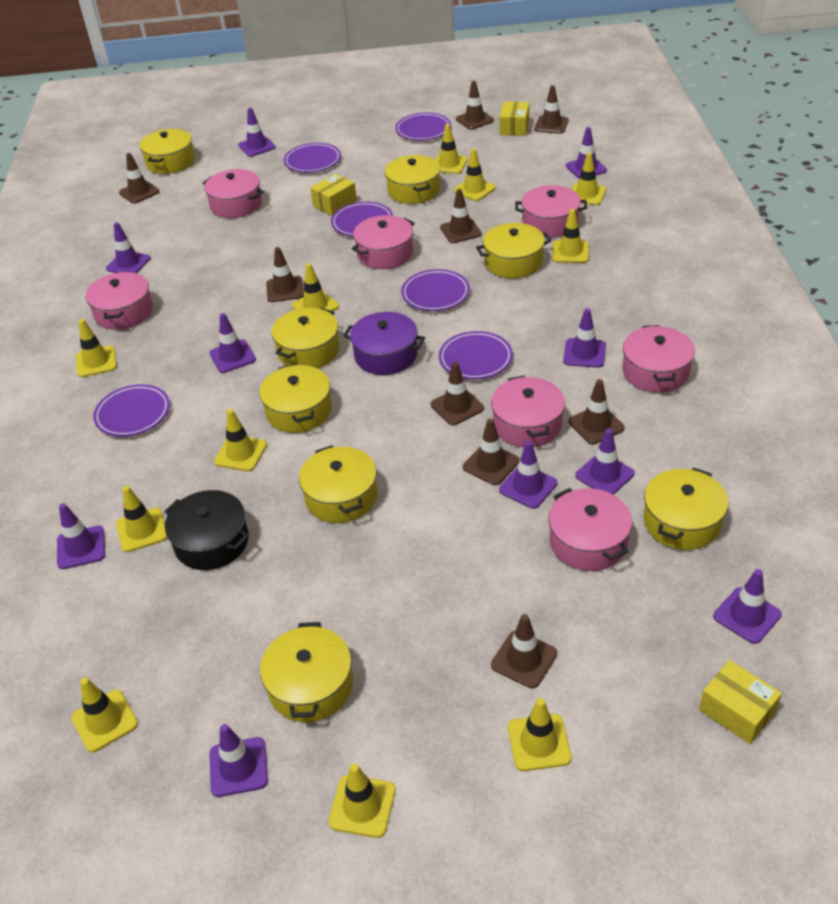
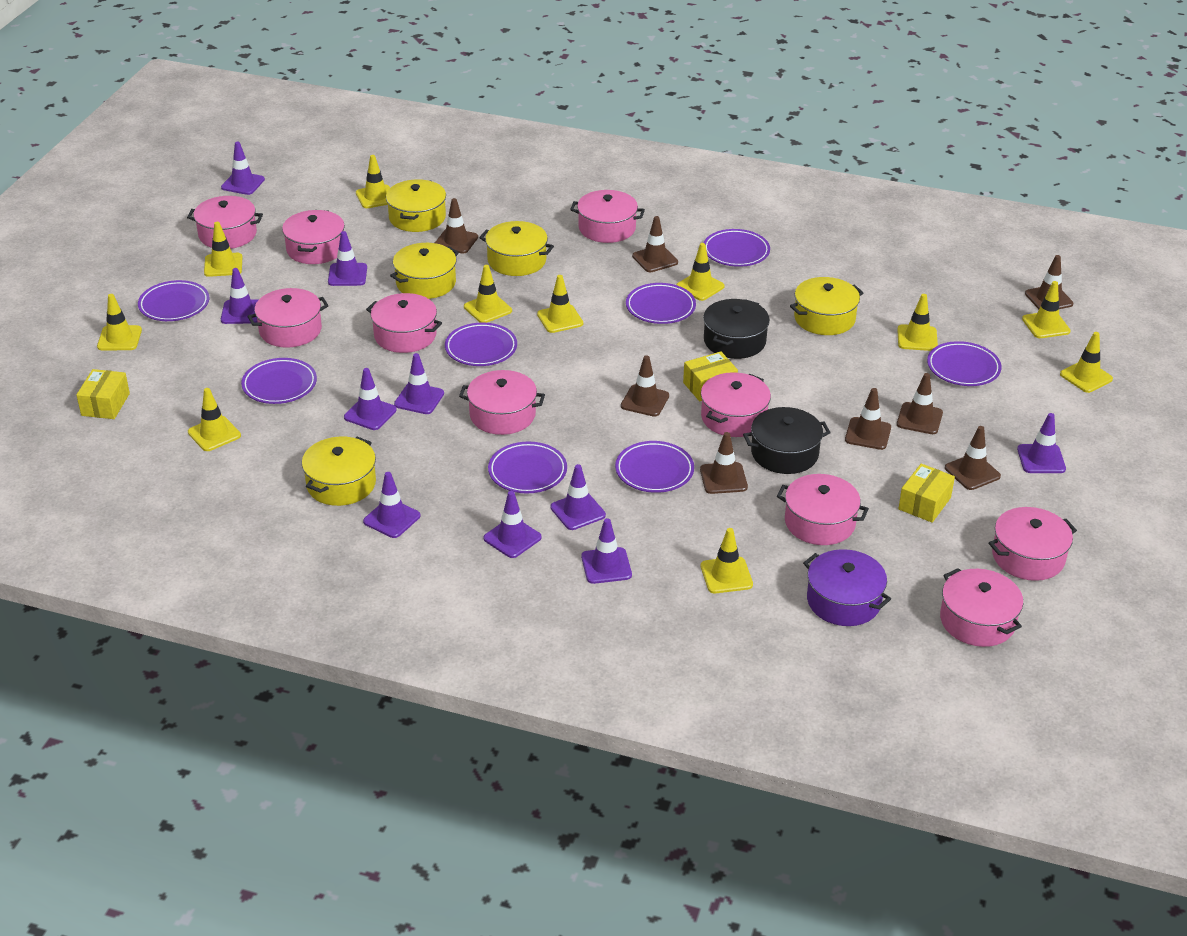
black pot: [164,490,249,570] = 1 -> [703,299,770,359] [743,407,831,474] = 2
brown traffic cone: [119,153,160,204] [266,247,304,302] [431,362,484,425] [440,189,482,243] [456,81,494,130] [463,419,520,485] [491,614,557,689] [534,85,569,134] [569,379,625,445] = 9 -> [435,198,478,254] [621,355,669,417] [632,216,678,272] [700,432,748,494] [845,388,891,450] [897,373,943,434] [945,426,1001,490] [1025,255,1073,309] = 8
pink pot: [86,271,153,330] [202,169,264,218] [351,215,415,269] [491,376,565,447] [515,185,587,238] [548,488,632,571] [622,325,695,392] = 7 -> [187,196,263,249] [247,288,329,348] [282,210,345,264] [366,293,442,353] [459,370,545,435] [570,190,645,243] [701,372,771,437] [777,474,869,545] [940,568,1023,647] [989,507,1077,581] = 10
purple plate: [93,384,170,437] [284,143,341,173] [331,202,393,237] [395,113,451,141] [401,269,470,311] [439,331,513,379] = 6 -> [138,280,209,321] [241,358,317,404] [445,322,517,366] [488,442,567,493] [615,441,694,493] [626,283,696,324] [704,229,770,267] [927,341,1002,386] = 8
yellow pot: [140,129,195,174] [259,364,332,433] [260,622,353,722] [272,308,340,368] [299,445,377,523] [385,155,440,204] [476,223,551,278] [643,467,728,550] = 8 -> [302,437,376,506] [386,179,446,232] [390,243,459,299] [479,221,554,276] [790,277,863,335] = 5

